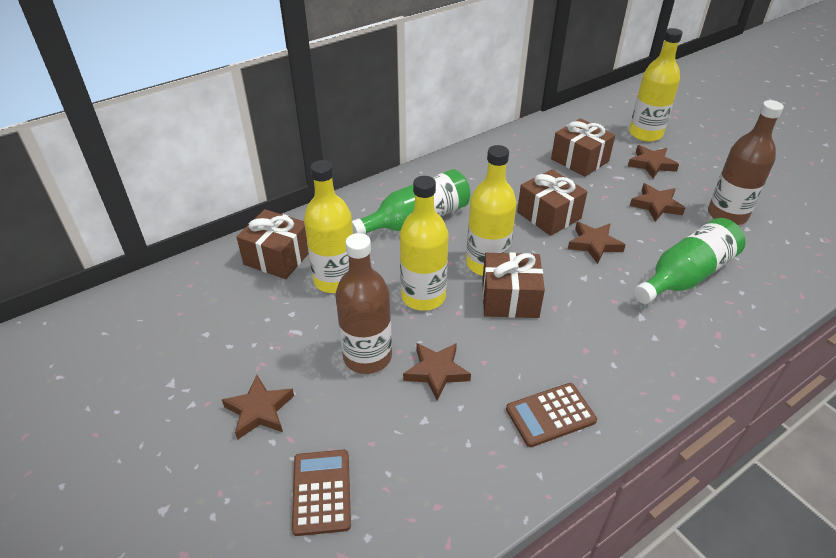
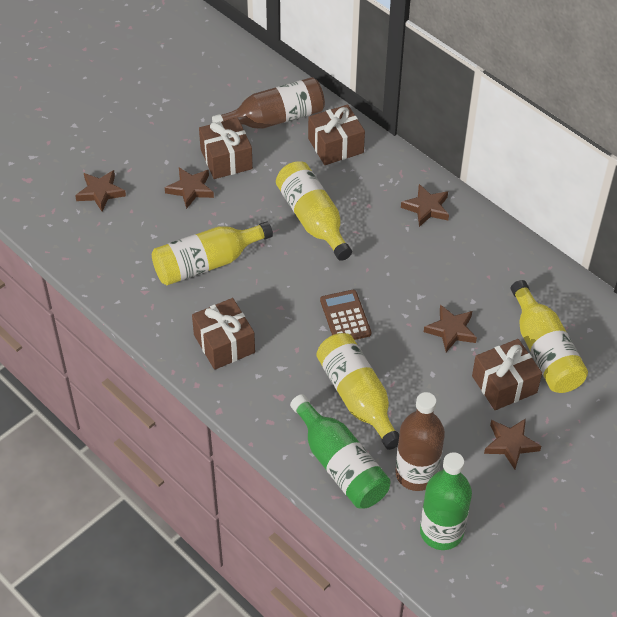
brown calculator: [292,450,351,536] [506,383,597,447] = 2 -> [320,290,371,340] = 1

